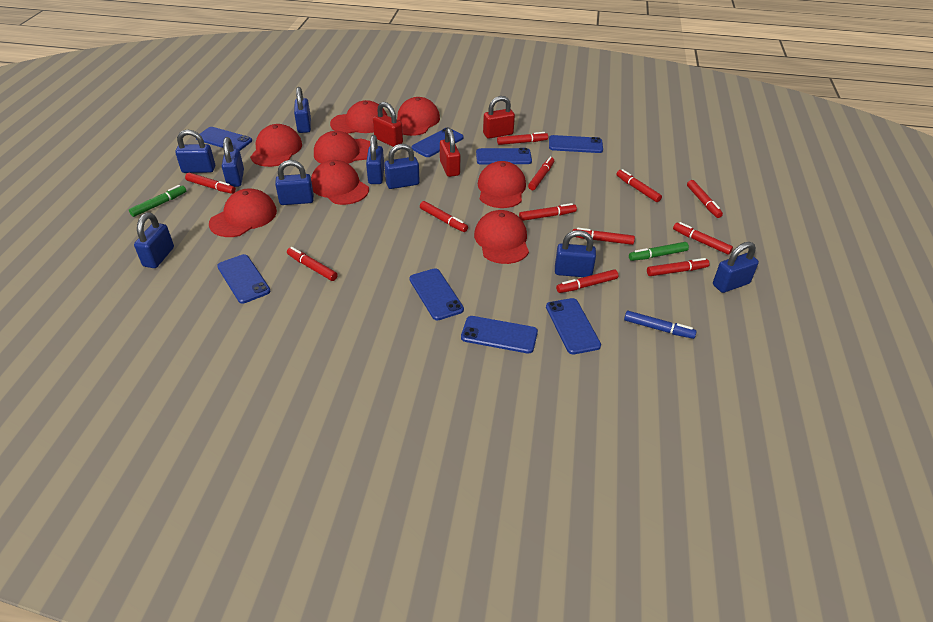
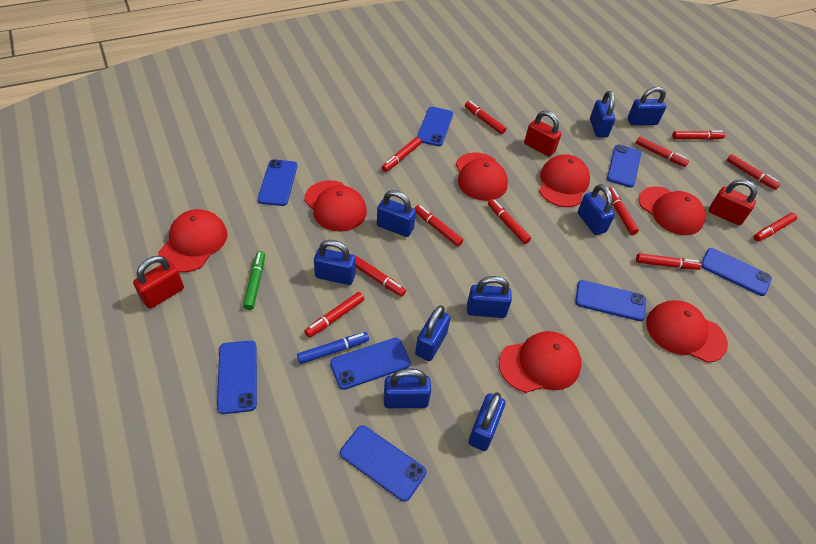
green marker: [129,185,186,217] [629,242,689,261] = 2 -> [243,251,265,310] = 1
red cap: [209,189,277,237] [250,124,302,167] [311,160,369,205] [314,131,370,164] [330,100,387,134] [397,97,440,136] [474,210,529,264] [478,161,526,208] = 8 -> [158,209,227,272] [304,180,367,232] [456,153,508,201] [499,331,582,393] [539,154,590,207] [639,186,705,235] [646,300,728,363] = 7

